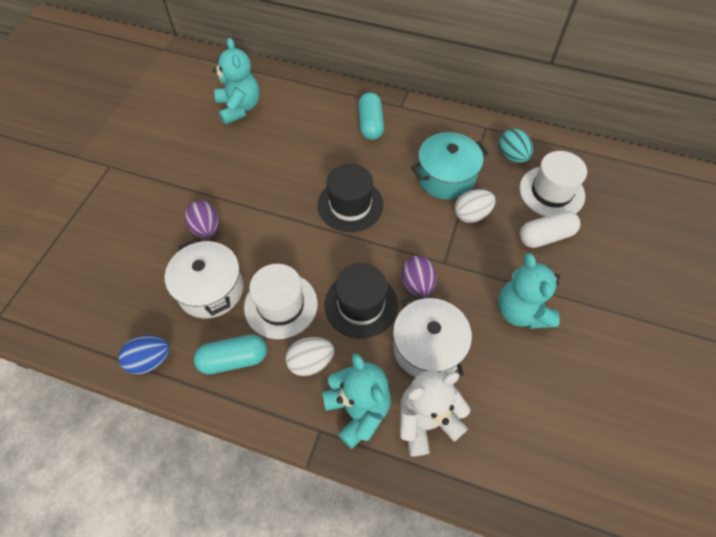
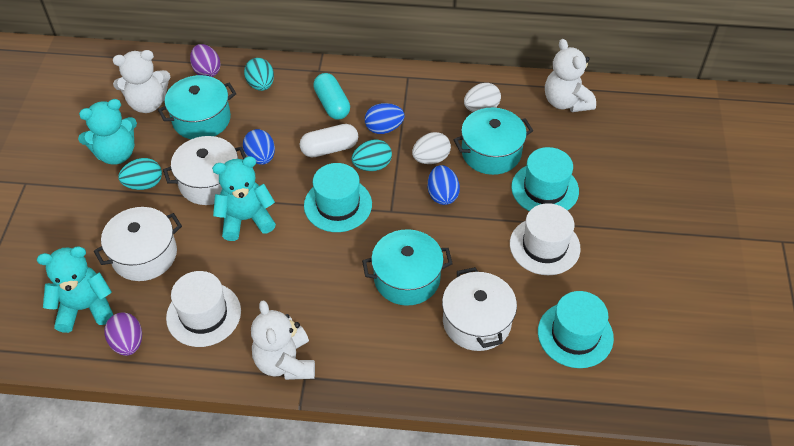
black hat: [318,164,383,232] [324,263,398,339] = 2 -> none = 0
blue egg: [119,335,170,374] = 1 -> [243,129,275,165] [365,103,404,134] [428,165,460,205] = 3
turquoise capsule: [194,335,267,374] [358,92,384,140] = 2 -> [313,73,350,119] = 1
turquoise egg: [499,129,533,163] = 1 -> [118,158,162,190] [244,58,274,91] [352,140,392,171] = 3
turquoise hat: none = 0 -> [304,163,372,232] [511,147,579,211] [538,291,614,368] = 3
turquoise pot: [411,132,488,200] = 1 -> [158,75,236,139] [362,229,453,306] [453,108,533,175] = 3
white pot: [165,238,244,318] [393,293,472,377] = 2 -> [94,207,182,281] [163,136,246,205] [442,267,517,351] = 3
white teddy bear: [400,370,471,456] = 1 -> [113,50,170,113] [251,300,315,380] [545,39,596,112] = 3

